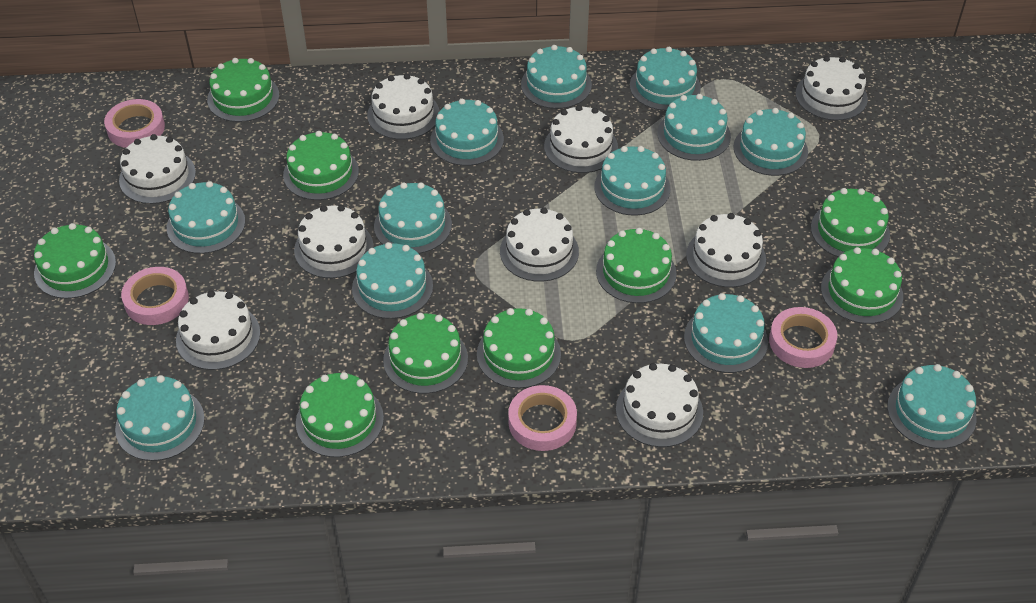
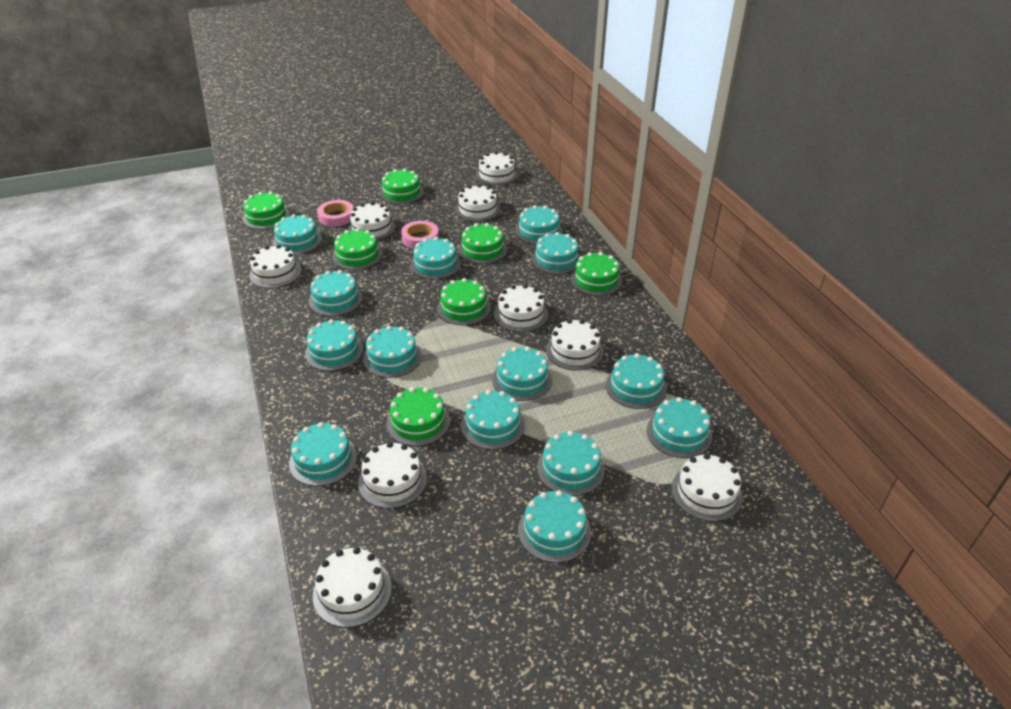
green cake: [34,223,116,299] [207,58,279,122] [283,131,359,200] [296,372,384,457] [383,313,468,394] [477,308,561,388] [596,228,677,303] [811,188,890,257] [821,247,903,324] = 9 -> [243,191,290,229] [332,228,382,270] [380,168,424,204] [386,387,450,446] [437,278,491,325] [458,223,507,264] [571,252,622,296] = 7
pink tape: [104,99,165,148] [121,267,189,325] [508,385,577,451] [769,307,837,368] = 4 -> [317,200,354,226] [401,221,439,248] = 2
turquoise cake: [115,375,205,461] [167,181,245,254] [352,242,433,319] [374,182,452,254] [430,99,504,166] [521,45,592,109] [594,146,670,216] [630,47,701,111] [657,94,731,161] [684,293,768,373] [734,108,808,176] [887,364,976,449] = 12 -> [273,214,322,255] [289,422,357,486] [305,319,363,371] [309,270,363,316] [363,326,422,378] [410,237,461,280] [461,390,525,450] [492,347,552,401] [515,205,563,244] [518,490,591,563] [532,232,580,274] [537,431,605,496] [606,353,667,409] [647,397,712,458] = 14

